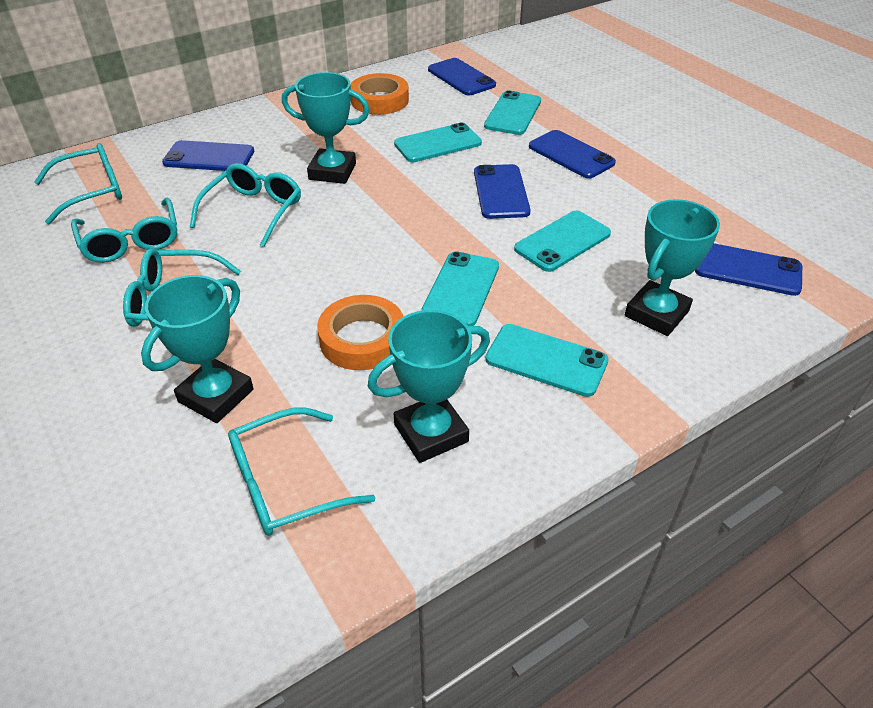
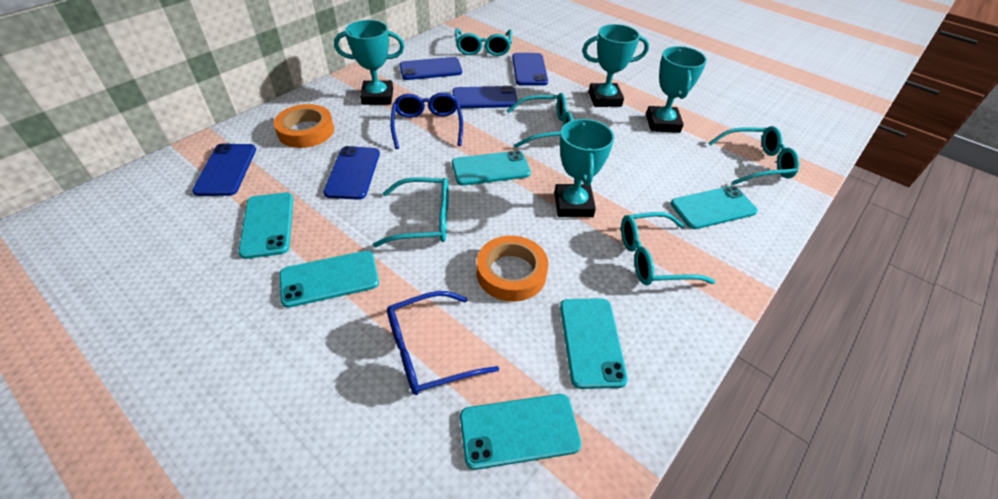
blue glasses: none = 0 -> [387,291,499,395] [390,92,463,149] = 2
turquoise phone: [394,122,482,162] [421,251,499,326] [484,90,541,135] [485,324,609,397] [514,211,611,272] = 5 -> [239,192,293,259] [280,251,379,308] [452,150,531,186] [460,394,581,470] [560,298,628,389] [671,186,758,229] = 6

